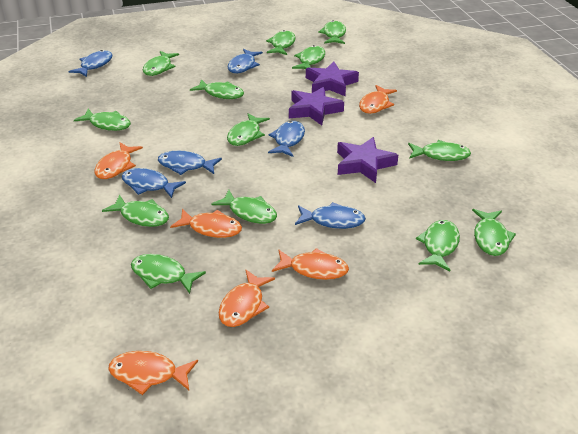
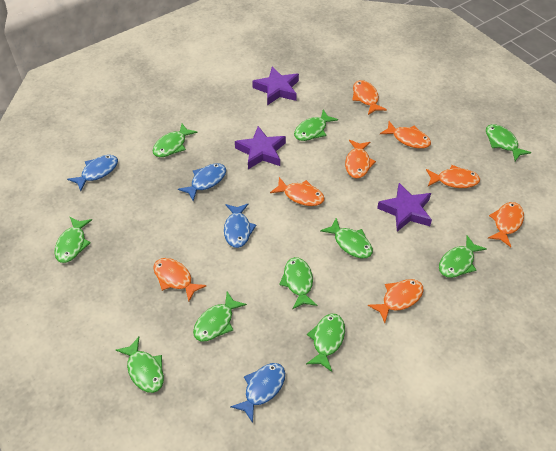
blue fish: [69,50,112,77] [122,168,186,198] [158,151,222,175] [228,49,263,73] [268,121,305,157] [295,202,366,229] = 6 -> [67,155,118,191] [178,163,226,201] [224,203,256,248] [230,363,285,423] = 4
green fish: [74,109,131,131] [102,195,169,227] [131,254,206,294] [143,51,179,76] [190,79,244,99] [212,190,277,224] [227,113,270,146] [266,30,296,55] [292,45,325,69] [318,20,346,44] [408,140,471,161] [416,220,460,271] [472,209,516,256] = 13 -> [54,216,92,263] [116,337,164,393] [153,124,198,157] [193,292,247,341] [279,257,318,309] [294,110,338,141] [306,314,345,372] [320,218,373,259] [439,235,487,278] [486,124,531,161] = 10
orange fish: [94,142,143,179] [108,351,198,395] [170,209,242,238] [218,269,275,327] [272,248,349,280] [359,85,397,114] = 6 -> [153,258,207,302] [270,177,324,206] [345,140,376,178] [352,80,387,115] [368,279,424,323] [380,121,431,149] [426,165,480,188] [488,202,524,247] = 8

